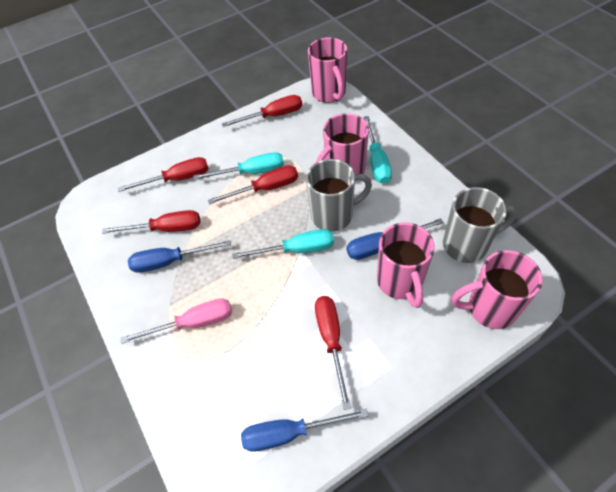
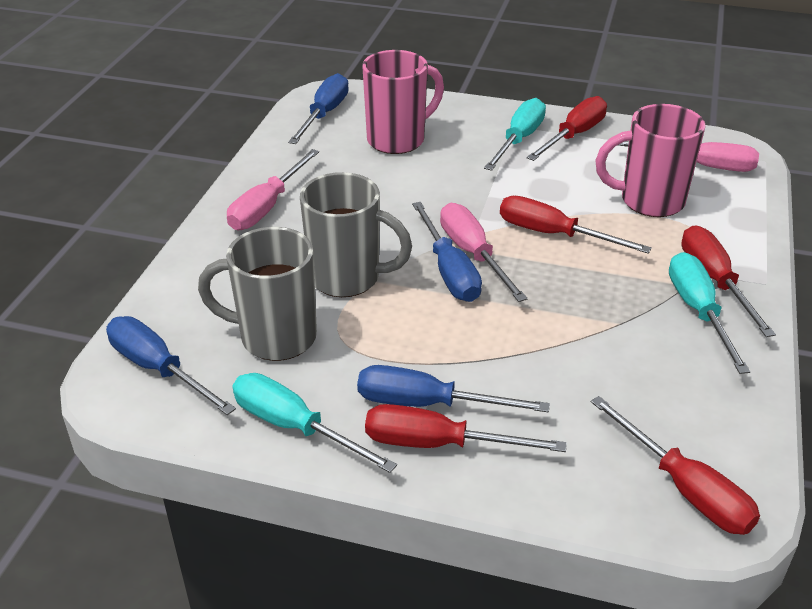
blue screwdriver: [128,240,231,273] [241,409,368,452] [347,218,444,260] = 3 -> [106,316,236,415] [288,73,349,144] [357,365,550,413] [412,202,482,302] = 4
pink mug: [308,37,347,103] [316,113,369,182] [377,222,435,308] [451,250,543,329] = 4 -> [362,50,444,154] [595,104,706,217] = 2
pink screwdriver: [121,298,232,344] = 1 -> [227,149,319,230] [440,203,528,302] [619,141,759,172] = 3

